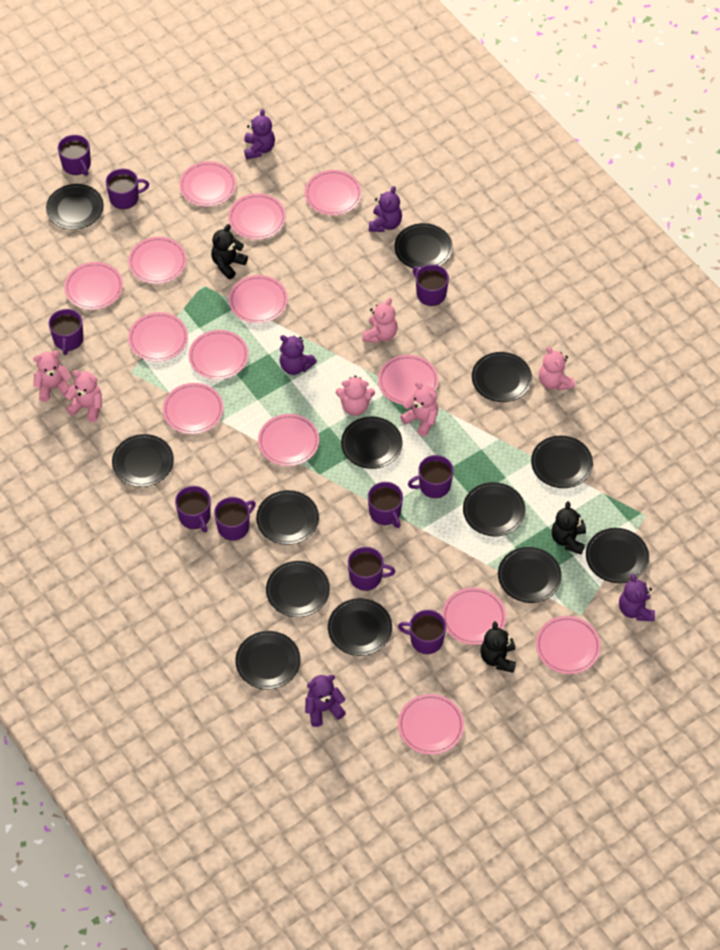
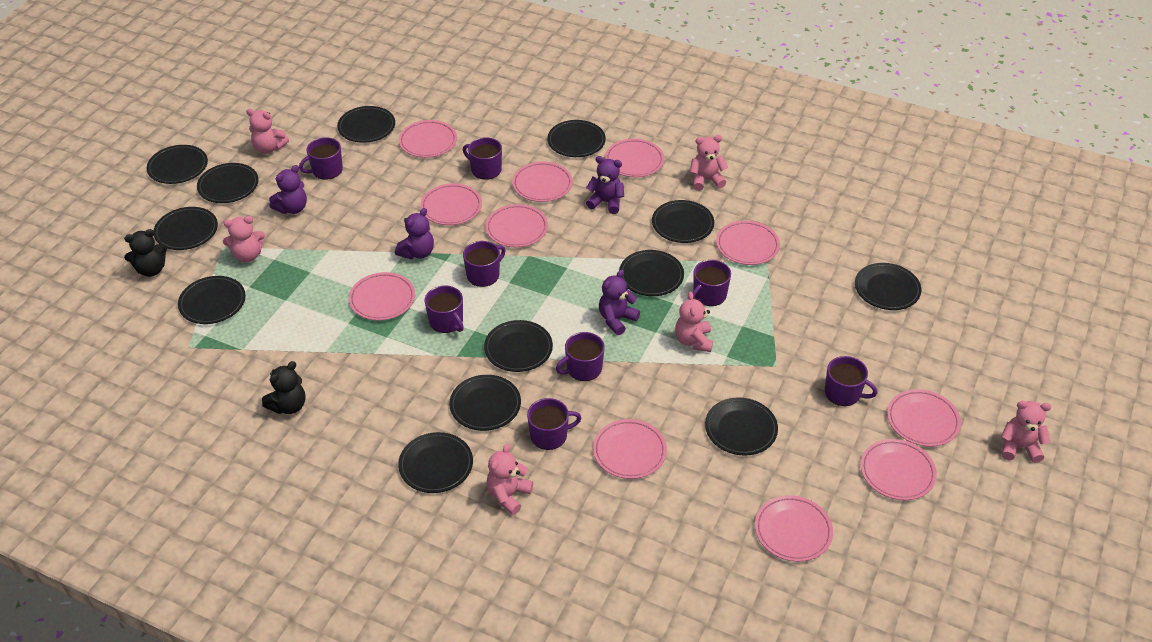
black teddy bear: [211,224,248,279] [480,621,516,673] [552,501,586,554] = 3 -> [124,229,167,277] [262,361,306,414] = 2
pink plate: [64,262,123,310] [128,237,187,284] [128,312,188,362] [163,383,224,434] [179,161,236,207] [189,330,249,380] [228,194,286,240] [229,275,288,323] [258,414,319,466] [305,170,362,215] [378,355,439,405] [398,694,464,755] [442,587,506,645] [536,616,601,674] = 14 -> [349,272,415,321] [399,120,457,158] [420,183,482,225] [486,204,548,247] [512,162,573,202] [593,419,667,479] [605,139,664,177] [716,221,780,265] [755,495,833,562] [861,439,937,500] [887,389,961,447] = 11
purple mug: [49,309,84,355] [58,135,91,176] [106,169,149,209] [175,486,211,533] [214,497,256,541] [348,547,395,591] [368,482,403,528] [398,610,446,654] [408,455,454,498] [413,264,449,306] = 10 -> [299,137,343,180] [425,285,464,333] [463,137,502,180] [463,241,506,287] [527,398,581,450] [556,332,605,381] [693,260,731,306] [825,356,878,406] = 8
purple teddy bear: [244,109,275,159] [280,335,317,375] [305,675,346,727] [369,186,402,232] [619,574,655,621] = 5 -> [269,165,307,214] [395,208,434,259] [586,156,624,214] [599,270,640,335] = 4

